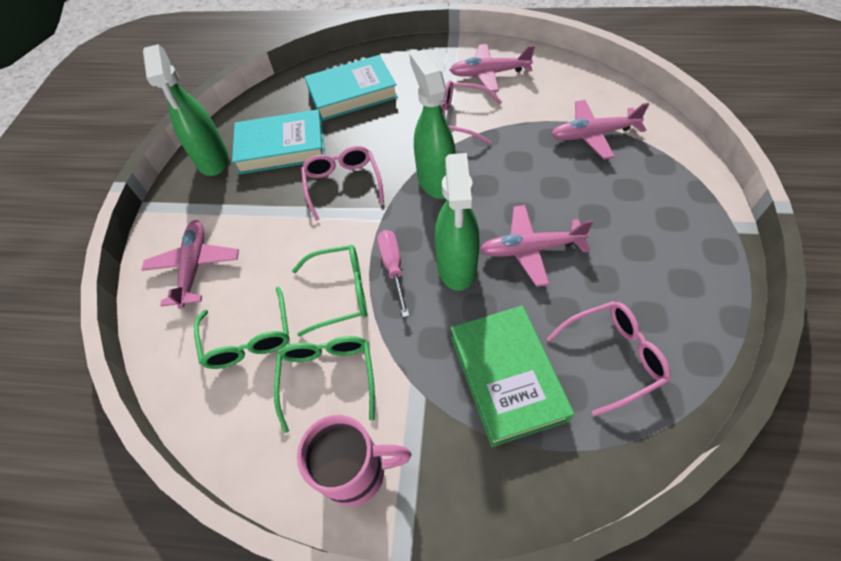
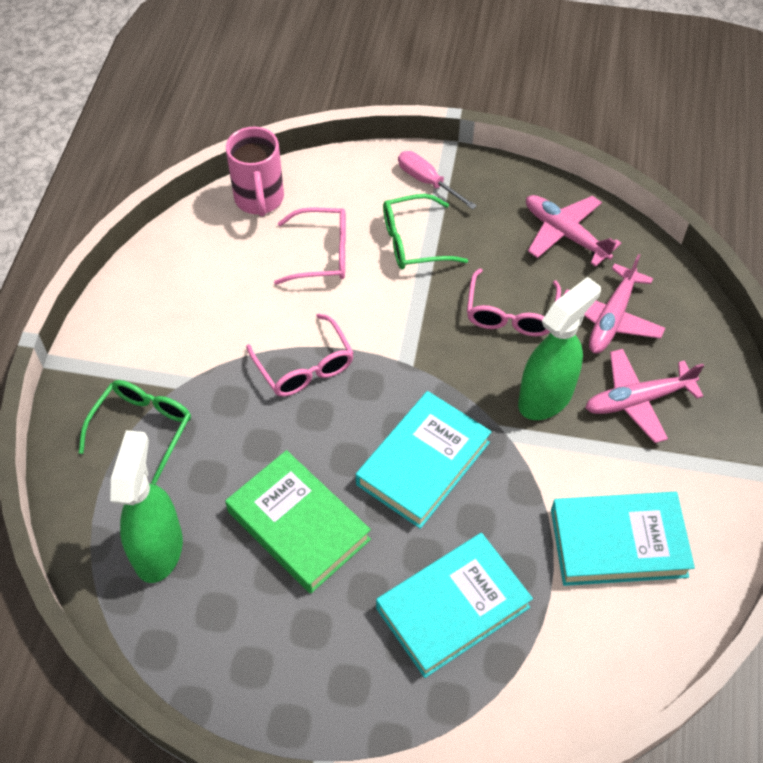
green glasses: [194,287,290,369] [274,336,375,433] [292,245,367,337] = 3 -> [79,380,191,484] [383,194,468,270] = 2
green spray bottle: [143,44,229,176] [409,49,456,199] [435,153,480,291] = 3 -> [110,430,183,583] [518,277,601,420] = 2
pink plane: [142,220,239,309] [450,44,535,92] [480,205,593,287] [551,100,649,159] = 4 -> [526,195,621,267] [564,254,665,353] [585,349,704,443] = 3
turquoise book: [232,109,325,174] [305,55,398,121] = 2 -> [356,391,492,529] [376,533,533,678] [551,492,695,586] = 3

